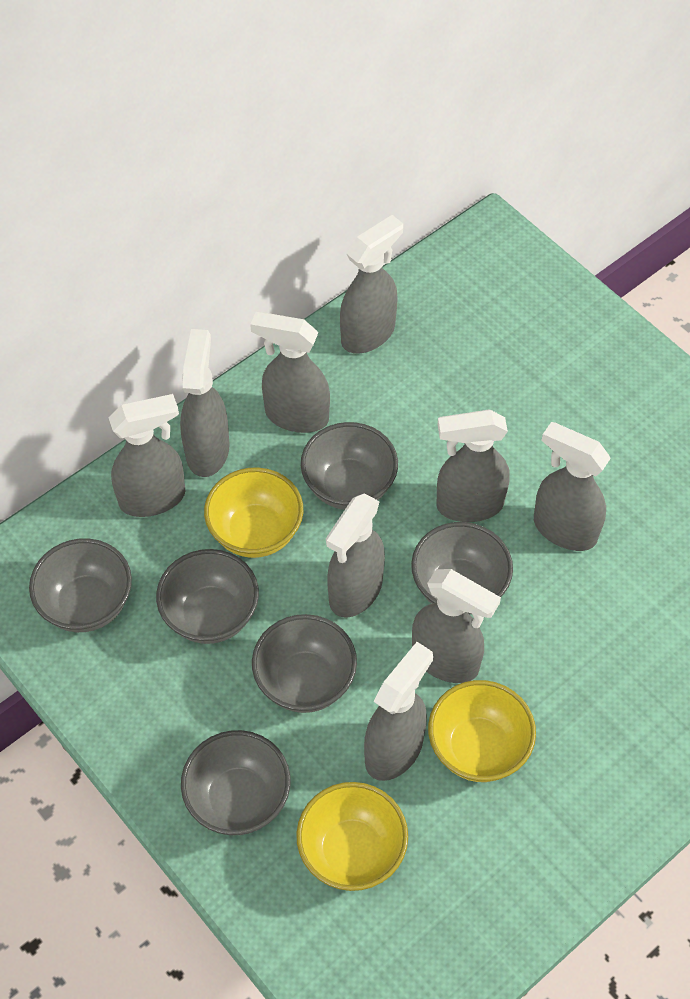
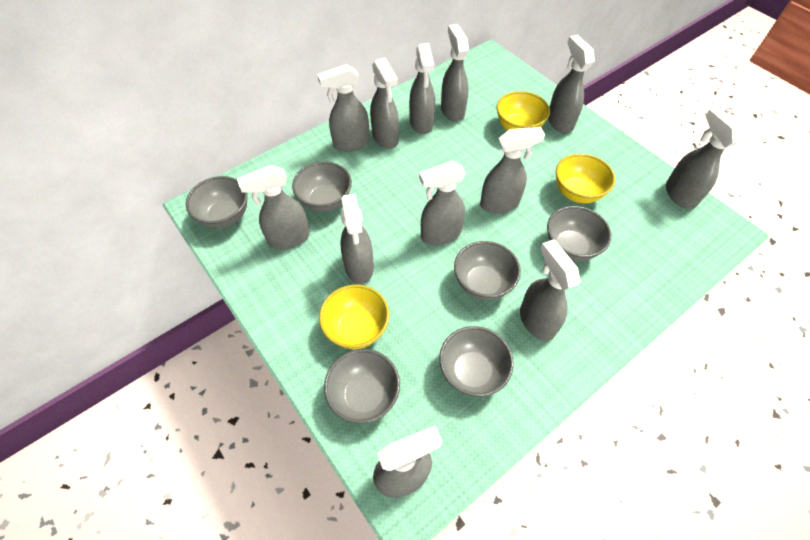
grey spray bottle: [109,394,185,517] [180,329,229,477] [250,312,330,433] [326,493,385,618] [340,215,403,354] [364,642,433,781] [412,569,501,683] [436,409,510,522] [534,422,611,551] = 9 -> [237,165,310,250] [317,64,370,152] [340,194,374,284] [370,58,399,149] [373,426,442,498] [409,43,435,134] [419,161,466,245] [441,24,469,122] [480,127,545,214] [520,239,580,341] [548,35,595,133] [666,107,742,209] = 12

